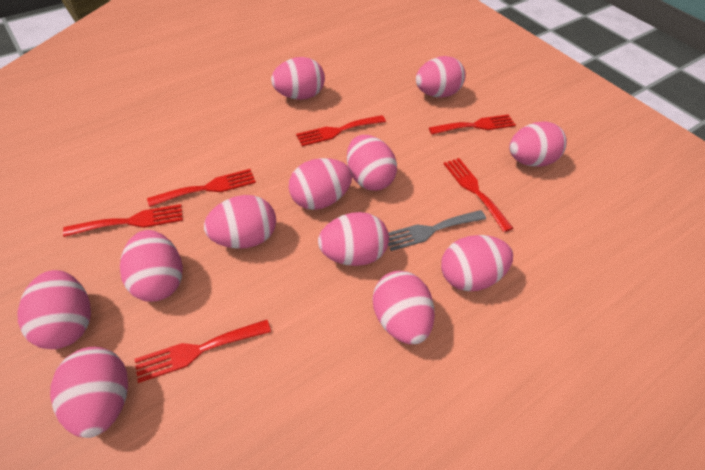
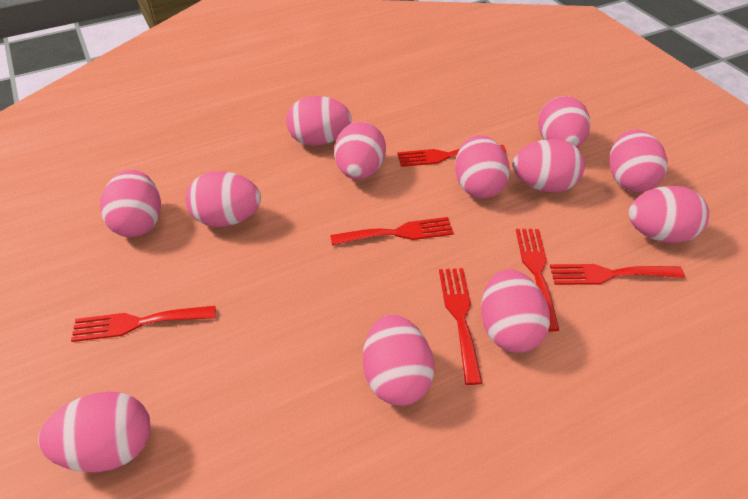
grey fork: [388,210,486,251] = 1 -> none = 0

